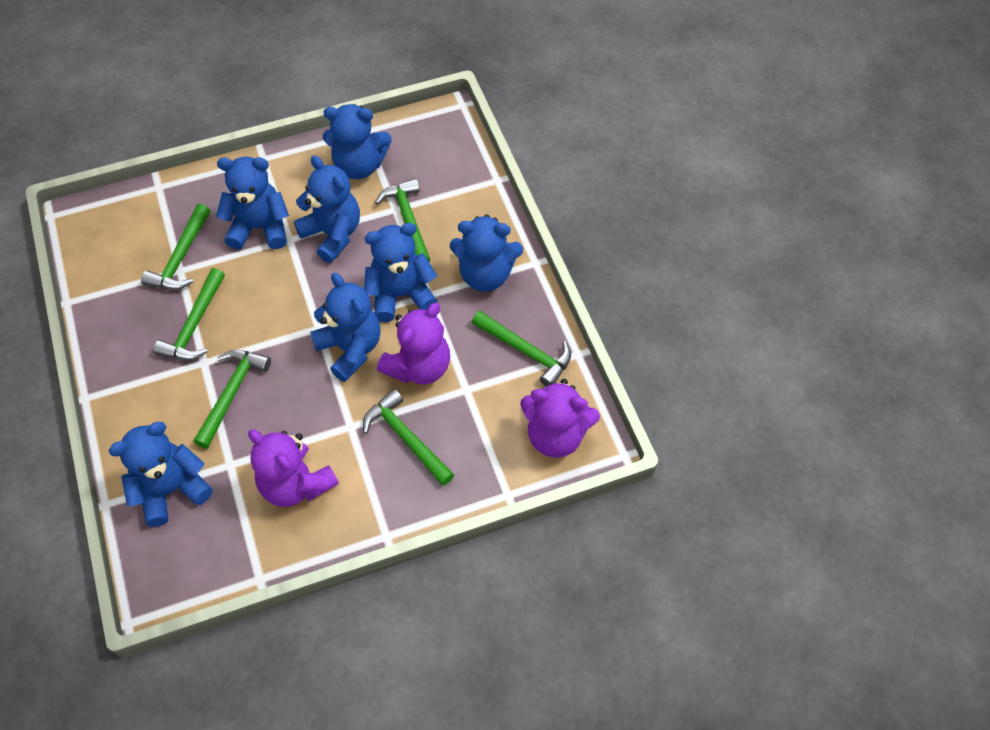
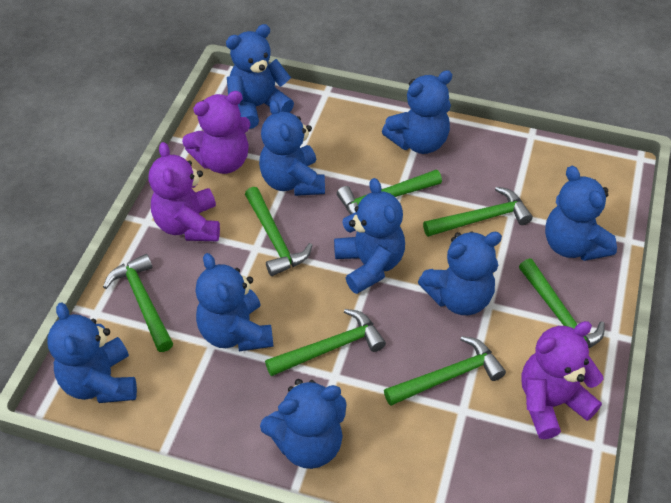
blue teddy bear: [108,422,213,527] [216,157,289,250] [294,156,360,263] [310,273,381,382] [323,104,391,179] [364,223,437,322] [450,214,523,292] = 7 -> [47,303,137,403] [196,253,274,351] [226,24,294,129] [259,100,325,196] [260,379,346,469] [334,178,405,294] [382,70,452,154] [418,231,502,315] [545,166,617,261] = 9
green hammer: [141,204,210,290] [153,268,225,360] [193,350,271,448] [363,389,454,486] [375,178,430,262] [472,311,571,387] = 6 -> [103,254,173,352] [245,187,312,276] [265,309,386,376] [337,170,442,214] [384,336,506,406] [423,187,533,237] [519,259,605,348] = 7

